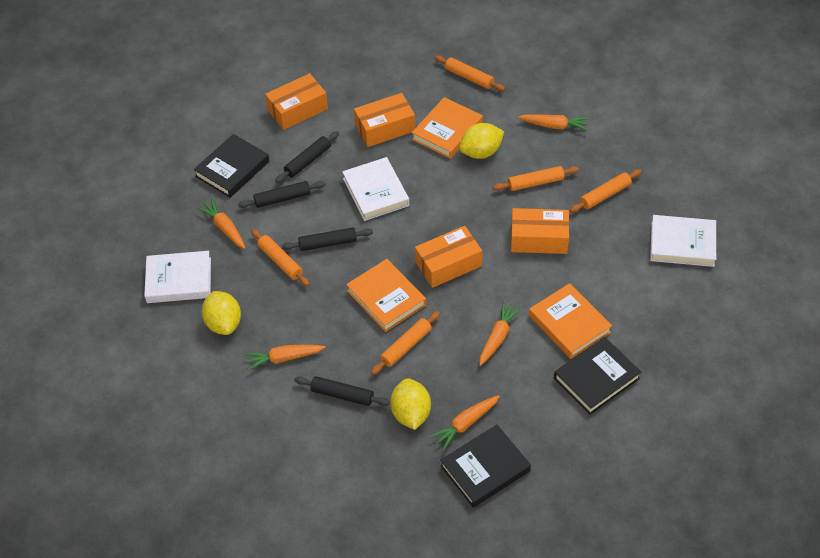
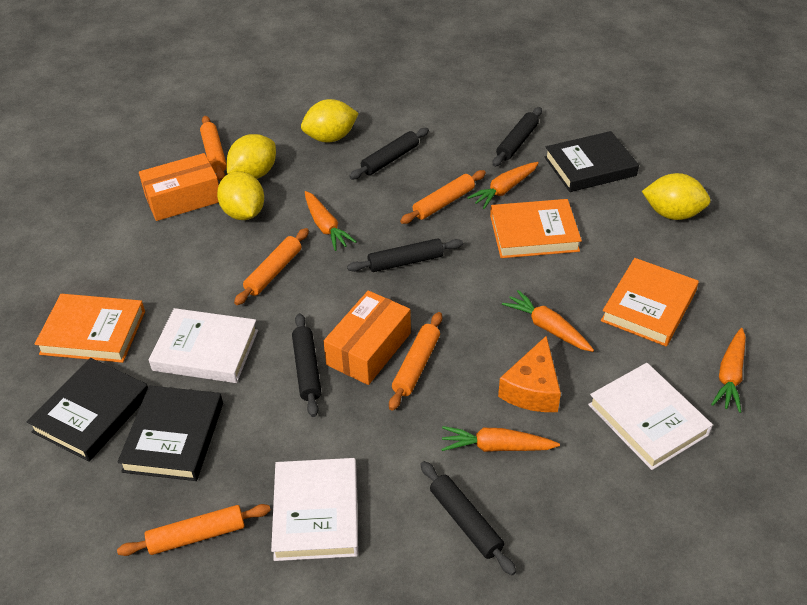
black rolling pin: [238,181,325,208] [275,131,339,183] [282,228,373,251] [295,376,390,406] = 4 -> [292,313,321,417] [347,238,463,272] [349,128,429,179] [420,461,516,575] [493,107,542,167] = 5
orange box: [265,73,328,130] [354,93,415,147] [415,226,482,288] [511,208,569,254] = 4 -> [139,153,219,221] [323,291,411,385] = 2
orange cheese: none = 0 -> [498,335,561,412] = 1
yellow lemon: [202,291,241,335] [390,378,431,430] [459,123,504,159] = 3 -> [217,171,264,220] [227,134,276,179] [301,99,359,142] [642,173,711,220] = 4

